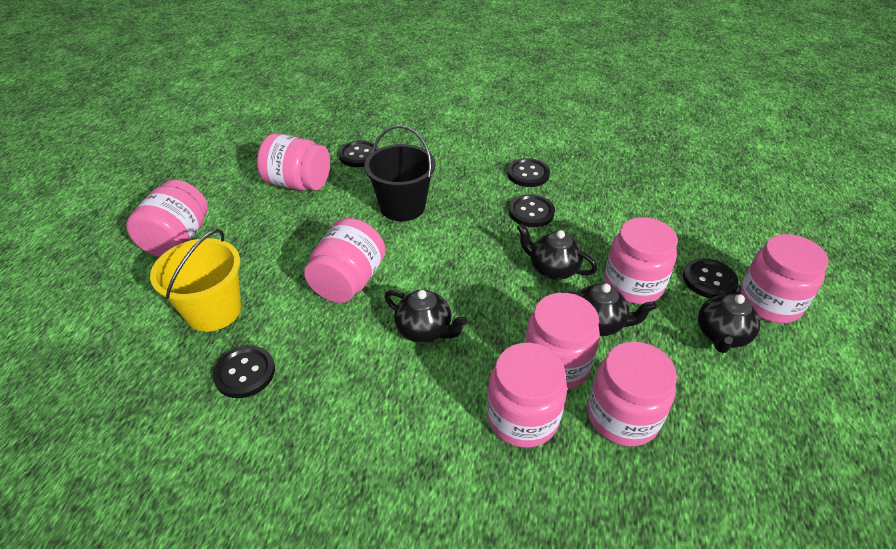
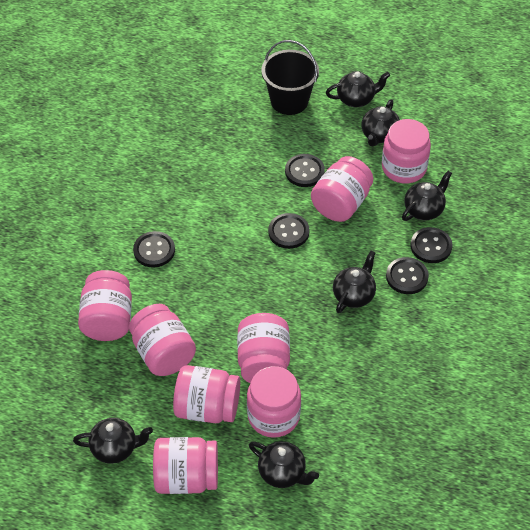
black teapot: [385,289,467,343] [517,223,598,280] [560,283,657,336] [698,285,760,353] = 4 -> [73,418,153,464] [249,441,319,488] [326,71,390,107] [333,251,376,313] [361,99,400,146] [402,171,452,221] = 6
yellow bucket: [150,229,241,332] = 1 -> none = 0

